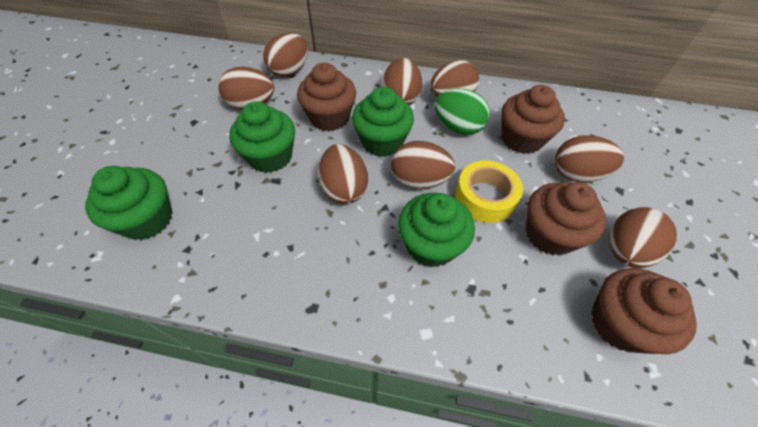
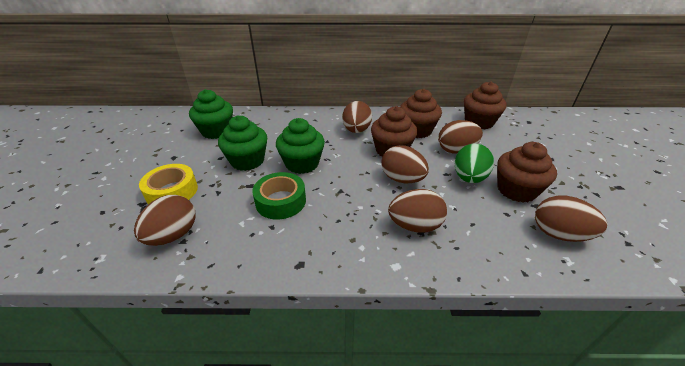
brown egg: [219,67,274,109] [263,33,308,77] [319,144,368,204] [383,58,422,105] [391,141,455,189] [430,60,479,98] [555,135,624,182] [609,207,677,268] = 8 -> [134,195,195,246] [342,101,372,133] [381,145,429,183] [388,189,447,233] [438,120,483,154] [535,196,607,242] = 6
green cupcake: [85,166,173,240] [229,101,295,173] [352,87,414,157] [398,193,475,267] = 4 -> [189,89,233,139] [218,116,267,171] [276,118,325,174] = 3
green tape: none = 0 -> [252,172,306,219] = 1

